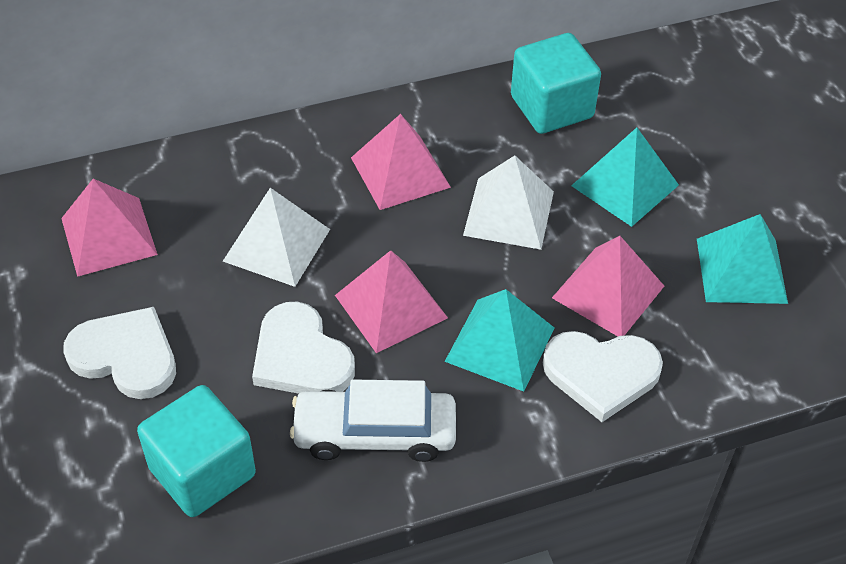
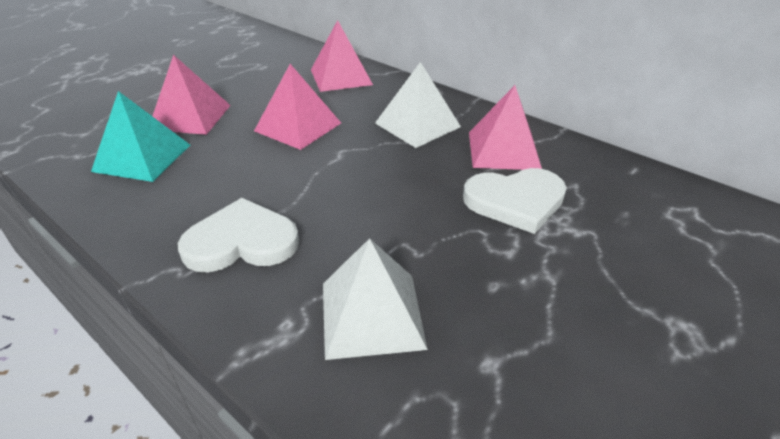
turquoise cube: [137,385,256,517] [511,33,601,134] = 2 -> none = 0
turquoise pyramid: [445,289,554,392] [571,127,679,227] [697,214,788,304] = 3 -> [91,91,190,182] = 1
white car: [290,379,456,462] = 1 -> none = 0
white heart: [63,307,176,399] [252,301,355,394] [543,331,663,422] = 3 -> [178,198,299,273] [463,168,567,234] = 2

